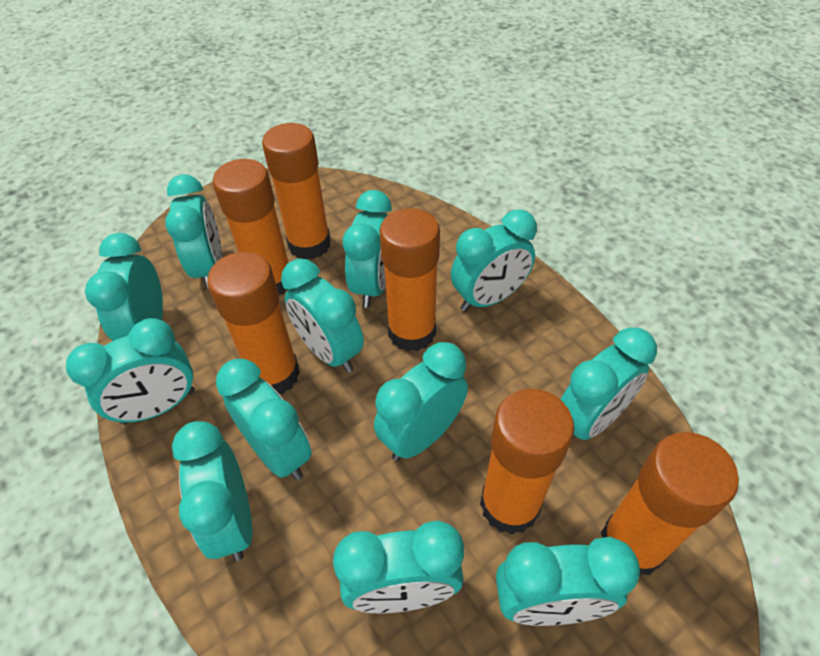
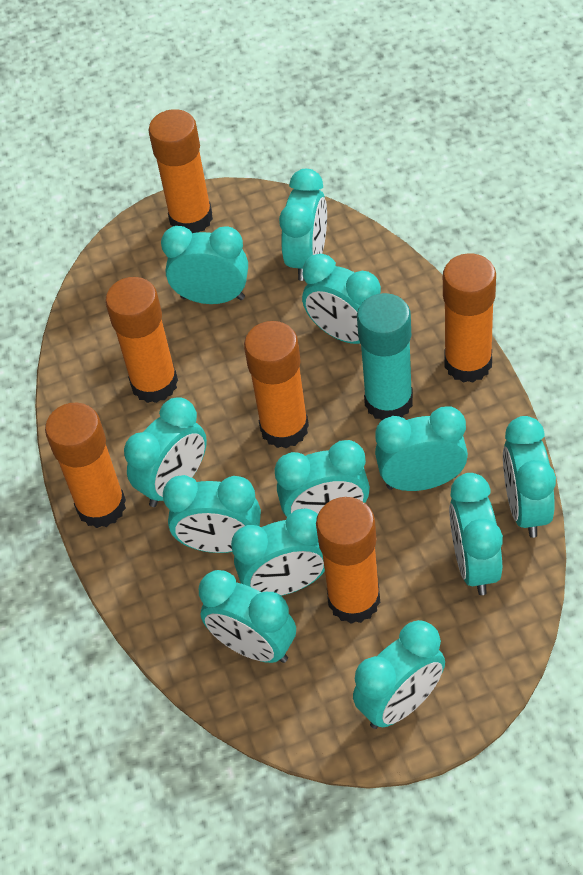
turquoise glue stick: none = 0 -> [357,293,413,420] = 1

